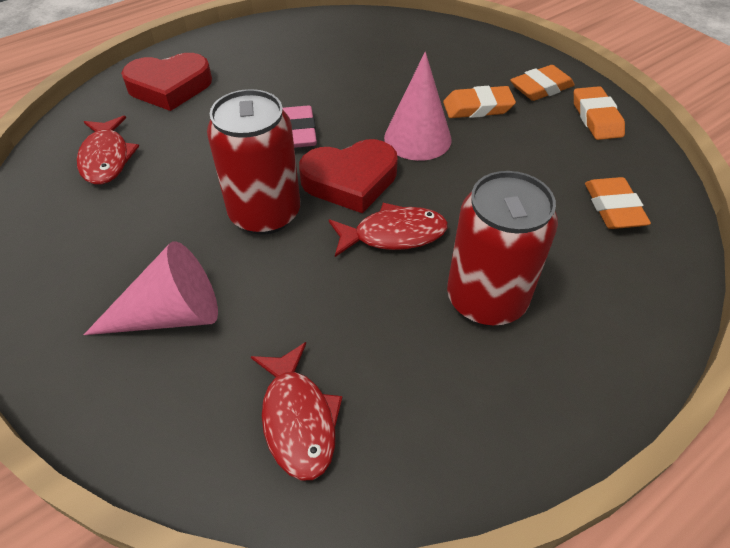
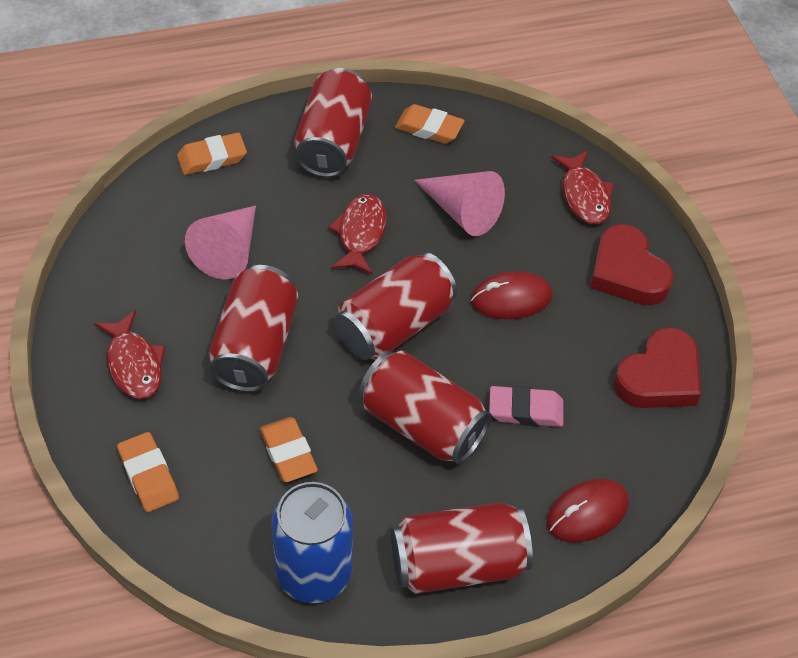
blue can: none = 0 -> [271,482,353,603] = 1
red can: [207,89,300,235] [447,171,558,326] = 2 -> [208,265,299,392] [294,68,372,177] [334,252,457,360] [359,350,492,465] [391,502,533,594] = 5
red mouse: none = 0 -> [471,271,552,319] [546,479,629,543] = 2

